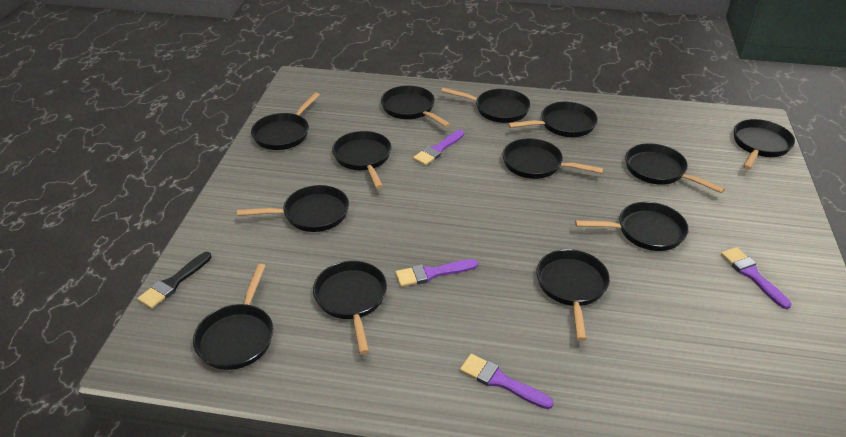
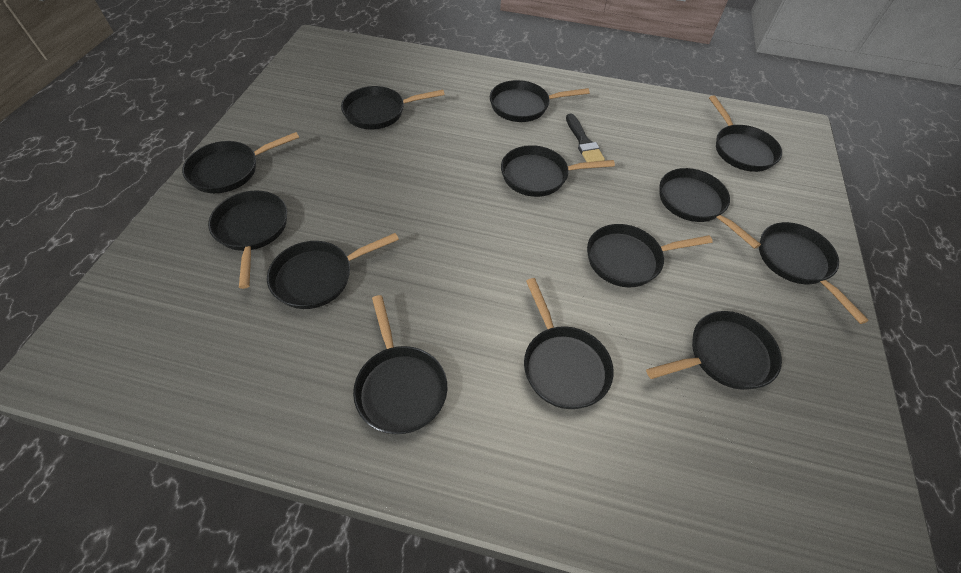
purple brush: [395,259,478,287] [413,130,464,166] [460,354,554,409] [721,247,792,309] = 4 -> none = 0

